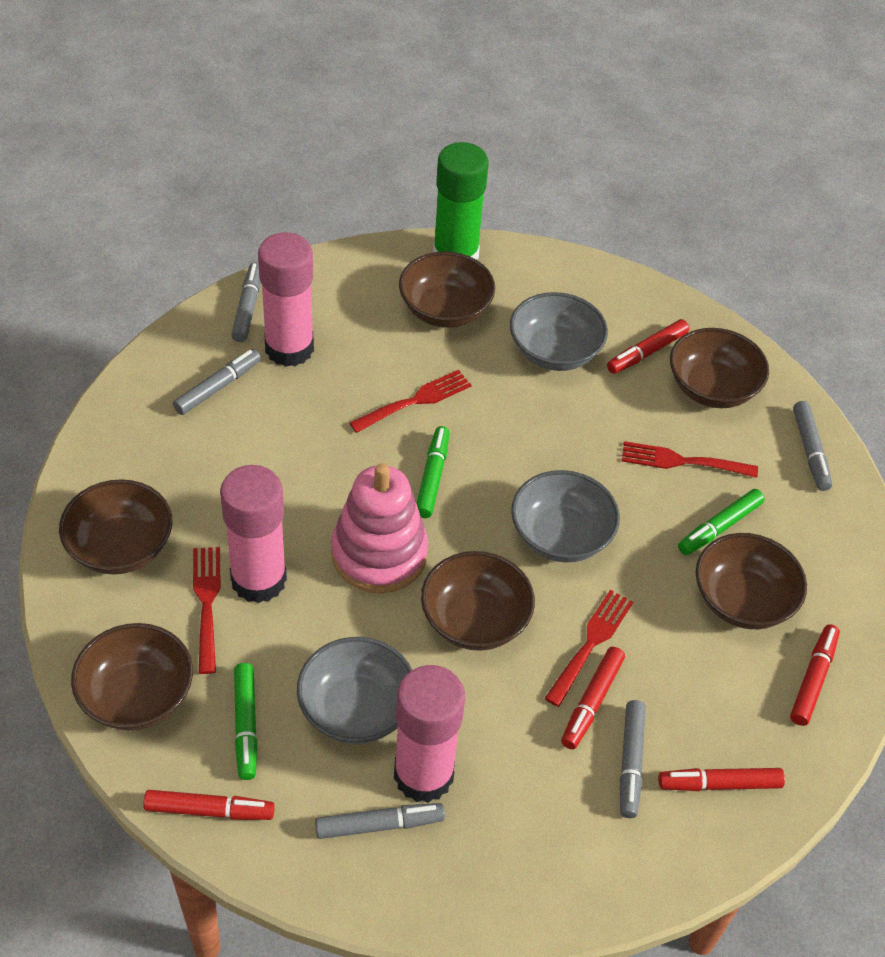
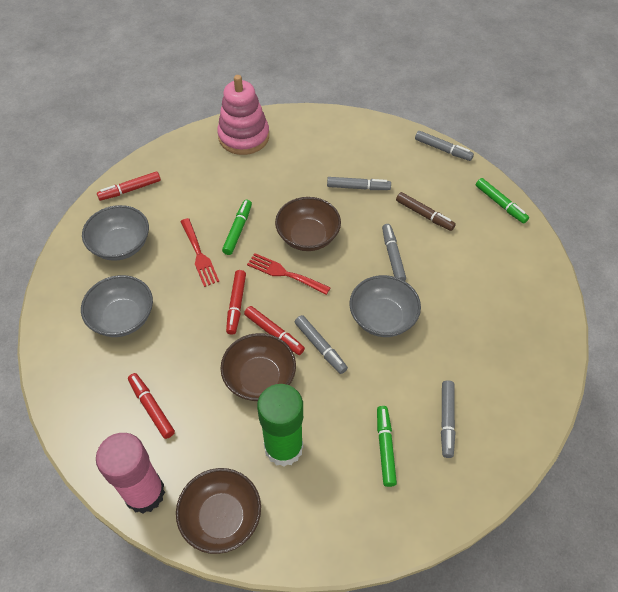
brown bowl: [59,479,172,574] [71,623,193,731] [399,251,495,328] [421,551,535,651] [670,328,769,408] [696,533,807,629] = 6 -> [176,468,261,554] [220,333,296,401] [275,197,341,251] = 3
brown marker: none = 0 -> [396,192,456,231] = 1
pink glue stick: [220,465,287,603] [258,232,314,367] [394,665,465,803] = 3 -> [96,433,165,514] = 1
red fork: [193,547,221,674] [349,370,472,433] [544,590,633,707] [622,441,758,478] = 4 -> [180,218,219,287] [247,253,331,295] = 2
red marker: [143,790,275,820] [561,647,625,749] [607,319,689,374] [658,768,785,791] [790,624,840,726] = 5 -> [97,171,161,201] [128,373,175,439] [226,270,246,335] [244,306,305,355] = 4

